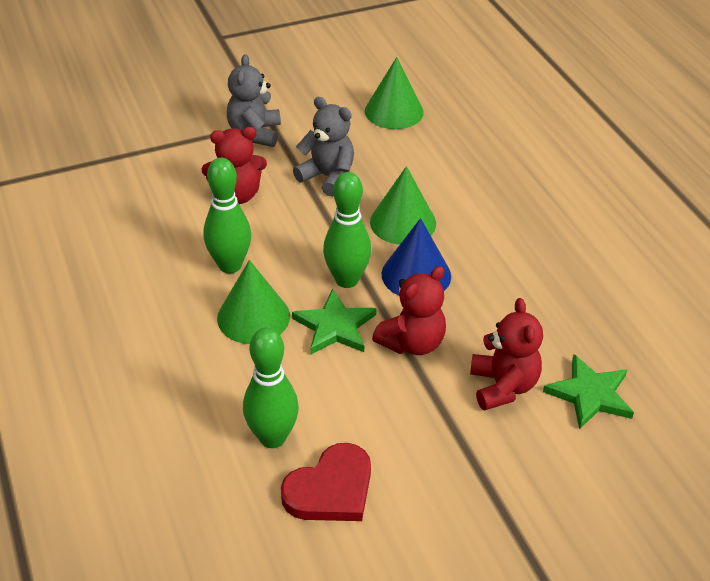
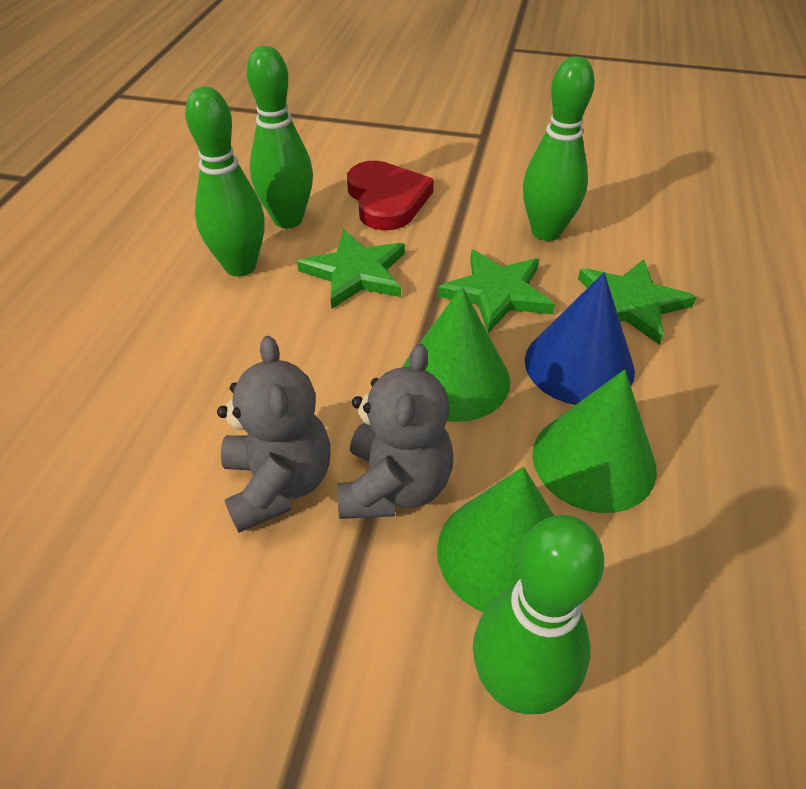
green bowling pin: [204,158,251,273] [243,328,299,448] [323,172,371,288] = 3 -> [185,87,265,277] [247,46,313,228] [473,515,604,714] [523,56,595,241] = 4
green star: [292,289,377,354] [543,354,634,429] = 2 -> [297,230,405,309] [438,250,555,333] [578,259,696,345] = 3
red teddy bear: [201,127,267,204] [372,266,446,355] [470,298,543,411] = 3 -> none = 0

